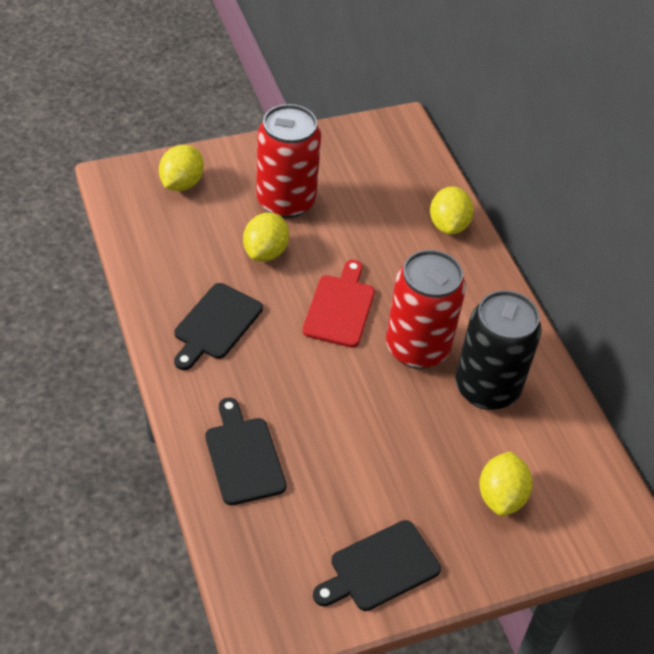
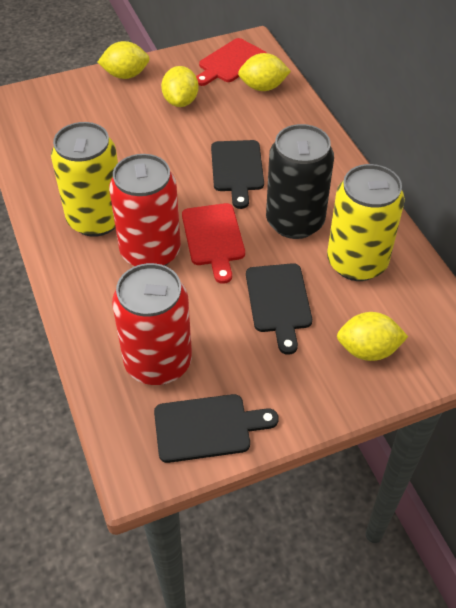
red cutting board: [302,260,375,348] = 1 -> [182,203,245,284] [196,38,267,86] = 2
yellow can: none = 0 -> [51,122,118,237] [327,164,405,281] = 2

